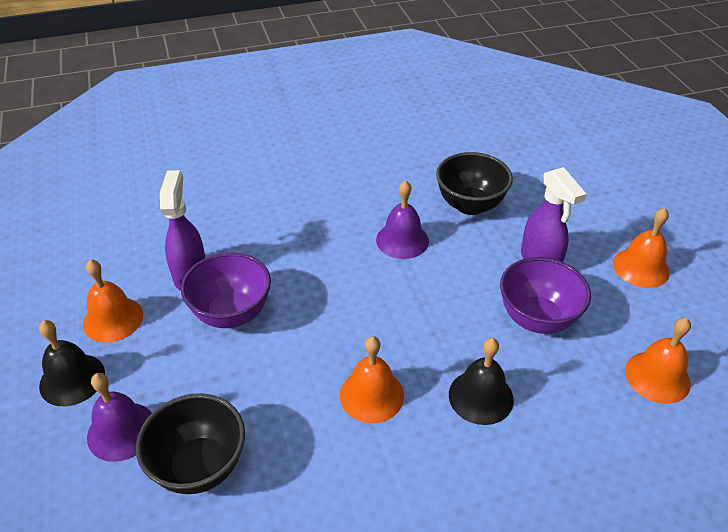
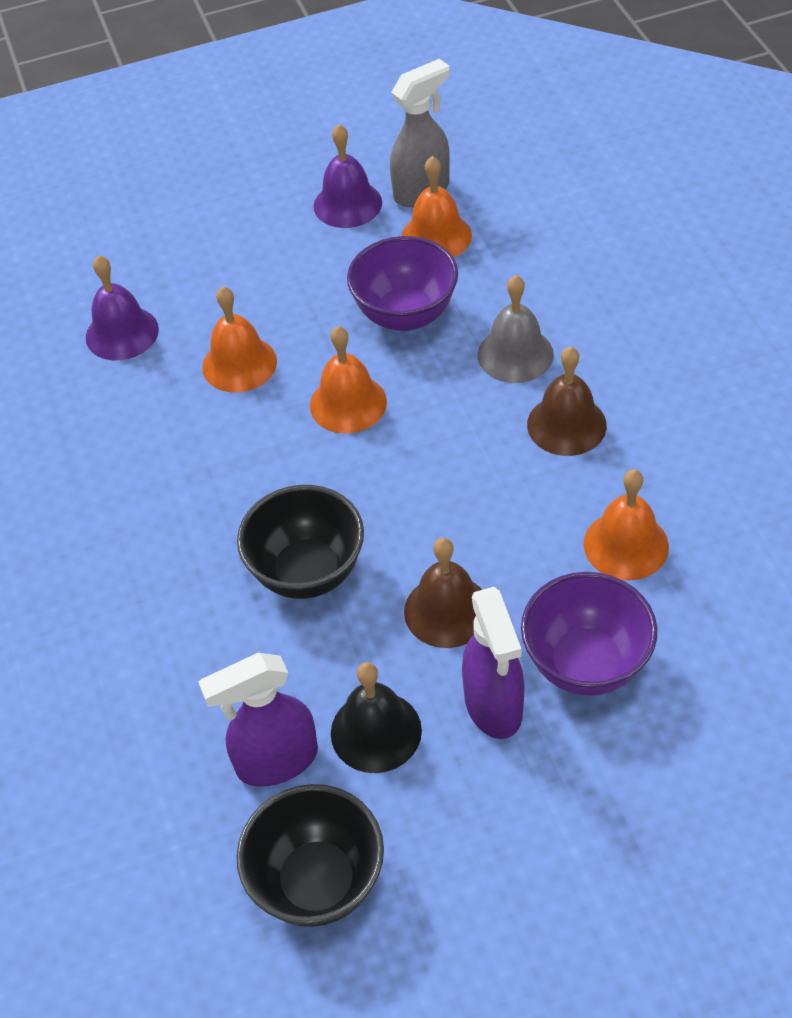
black bell: [39,320,105,406] [449,338,514,425] = 2 -> [331,662,422,773] = 1
brown bell: none = 0 -> [404,538,482,648] [527,347,607,456] = 2
grey bell: none = 0 -> [478,275,554,383] = 1
grey spray bottle: none = 0 -> [390,59,450,207] = 1

